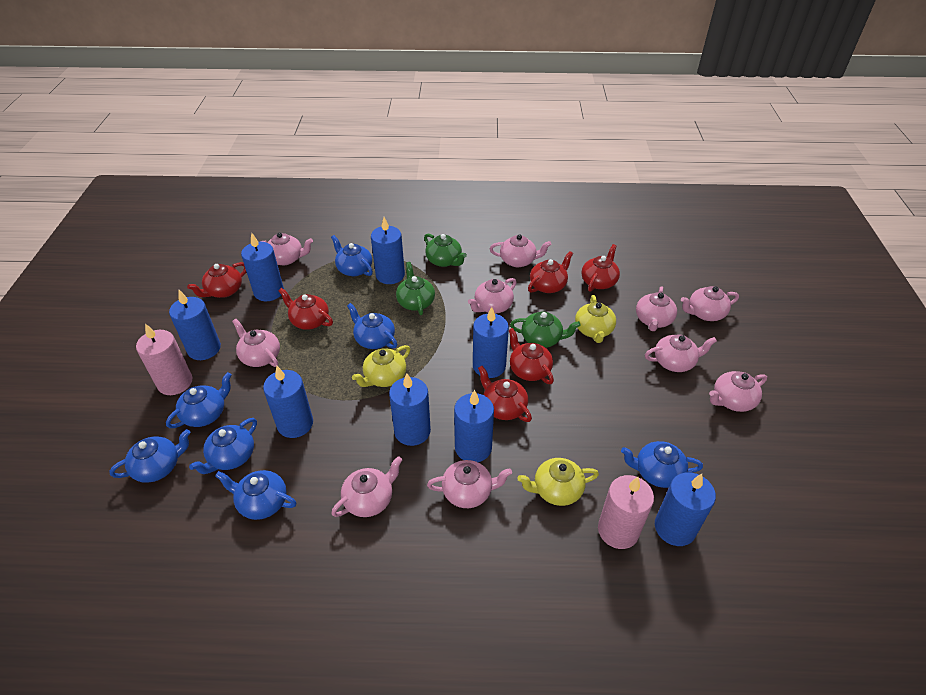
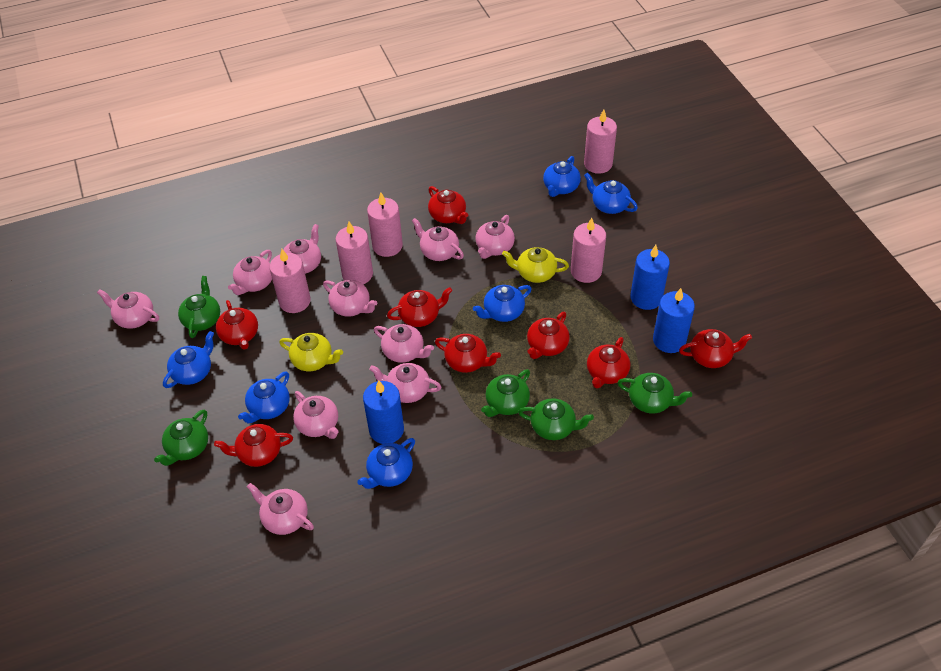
blue candle: [169,290,221,360] [241,232,284,301] [263,366,313,438] [371,217,405,284] [389,373,431,446] [454,390,494,462] [473,307,509,378] [655,472,716,546] = 8 -> [363,380,404,444] [630,245,670,310] [653,288,695,353] = 3
blue teapot: [109,429,191,483] [166,372,232,428] [189,418,257,474] [215,470,296,520] [331,235,373,276] [347,303,397,349] [621,441,703,488] = 7 -> [163,331,214,388] [238,371,290,424] [357,438,415,489] [473,285,532,322] [543,156,581,197] [584,173,638,214] = 6
green teapot: [396,262,435,315] [424,233,467,267] [510,312,581,348] = 3 -> [154,410,208,466] [178,276,220,338] [481,369,530,417] [518,398,594,440] [617,373,692,413] = 5
pink candle: [136,324,192,395] [598,475,654,549] = 2 -> [270,249,311,313] [335,222,373,284] [367,192,403,257] [571,218,606,283] [584,109,617,174] = 5
red teapot: [187,262,246,298] [279,288,333,330] [478,366,532,422] [509,328,554,384] [528,251,573,293] [581,244,620,292] = 6 -> [214,424,293,467] [216,300,258,350] [387,287,452,327] [428,186,468,224] [435,334,501,373] [527,312,570,359] [587,337,630,389] [679,329,752,368] = 8
yellow teapot: [352,345,410,387] [517,458,599,506] [575,295,616,343] = 3 -> [279,333,343,371] [502,247,569,283] = 2

